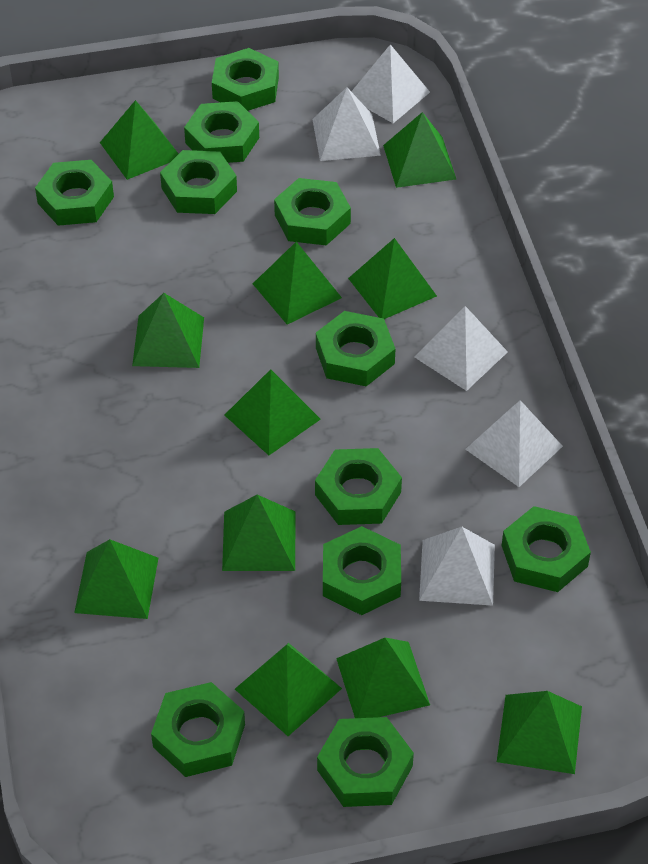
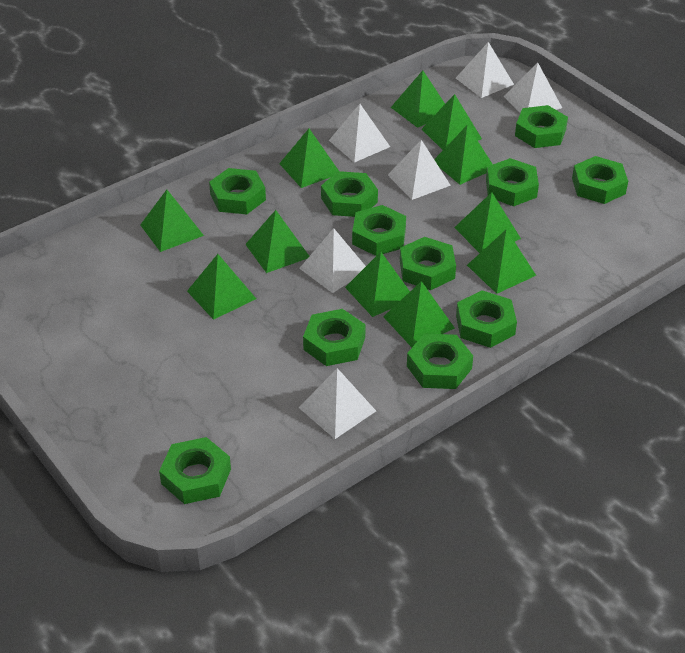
white pyramid: [312,87,381,161] [351,44,430,123] [415,306,508,391] [419,527,495,606] [465,400,563,487] = 5 -> [299,228,366,293] [299,368,376,439] [329,104,390,163] [388,140,451,200] [456,42,514,98] [503,63,562,113] = 6

